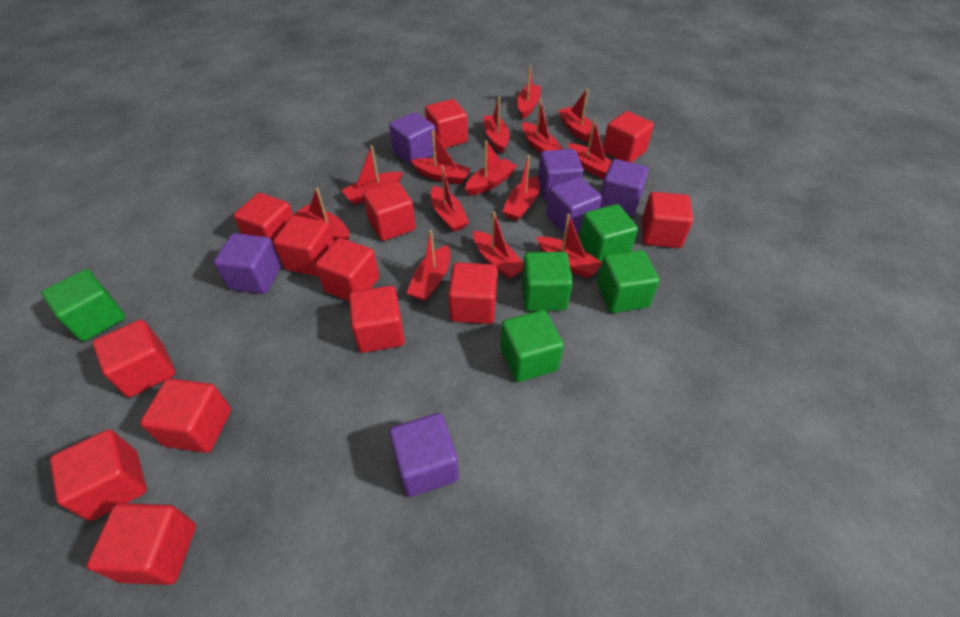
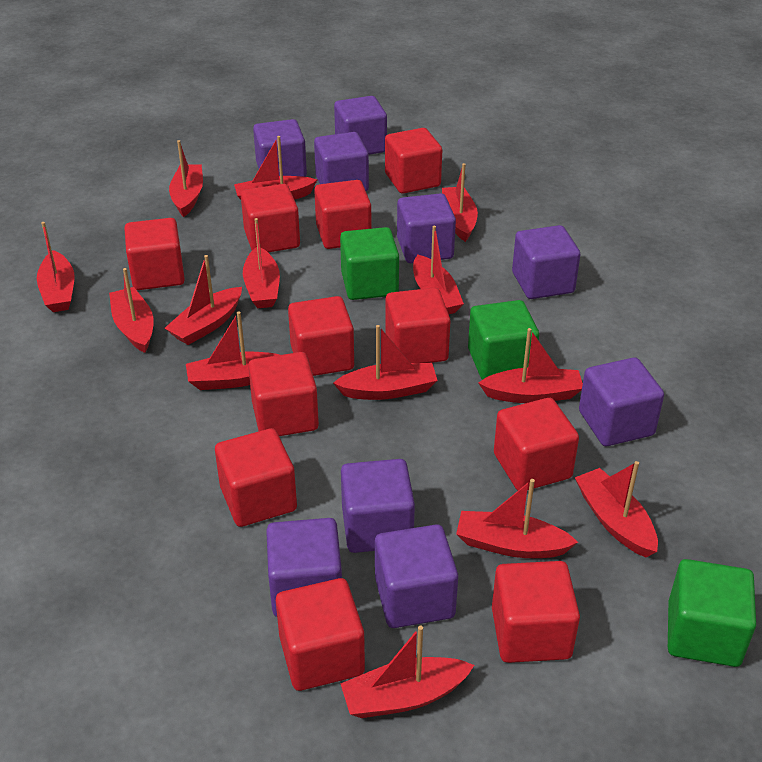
green cube: [41,269,125,341] [500,310,564,382] [522,252,573,311] [579,204,638,262] [597,250,660,313] = 5 -> [340,227,399,300] [468,300,539,380] [668,559,756,667] = 3
purple cube: [214,233,281,294] [389,112,436,165] [389,413,459,497] [538,149,583,201] [546,176,602,236] [600,159,649,216] = 6 -> [253,119,307,177] [266,518,342,617] [314,132,369,191] [334,96,387,155] [341,459,415,553] [375,524,458,628] [397,193,456,263] [512,225,580,299] [579,358,664,446] = 9
red cube: [50,429,147,521] [87,503,196,585] [92,320,175,397] [140,378,231,453] [233,193,293,252] [273,215,334,276] [315,238,379,301] [349,286,405,353] [363,181,416,241] [425,99,468,148] [448,262,497,324] [603,111,654,163] [642,192,693,248] = 13 -> [124,218,185,290] [215,428,297,527] [241,184,300,252] [248,352,319,436] [276,578,365,691] [288,296,354,376] [314,180,371,249] [385,128,442,194] [385,288,451,363] [492,561,580,663] [494,398,579,490] = 11

